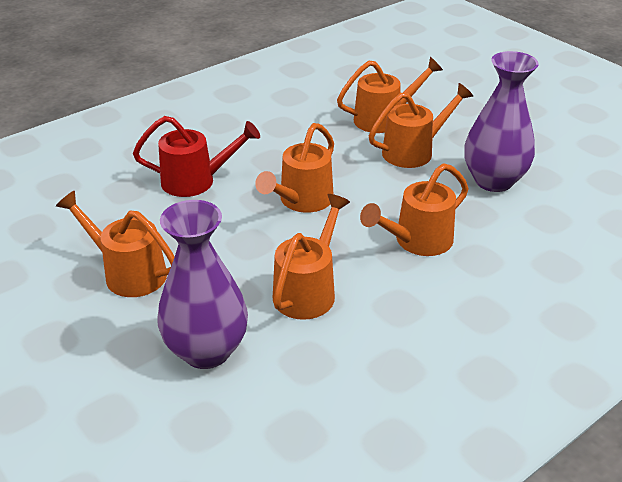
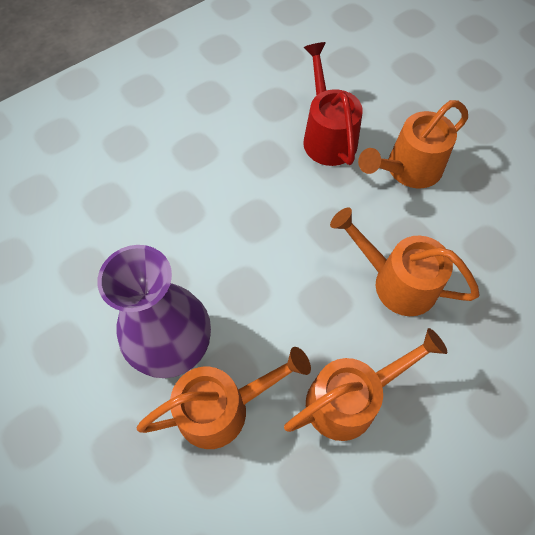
orange watering can: [56,191,175,297] [255,123,334,213] [273,194,350,320] [337,57,443,133] [360,163,468,256] [369,83,473,168] = 6 -> [137,347,311,449] [284,328,447,441] [330,207,480,316] [358,100,468,188] = 4
purple vase: [157,200,248,369] [464,51,539,192] = 2 -> [97,245,211,378] = 1

